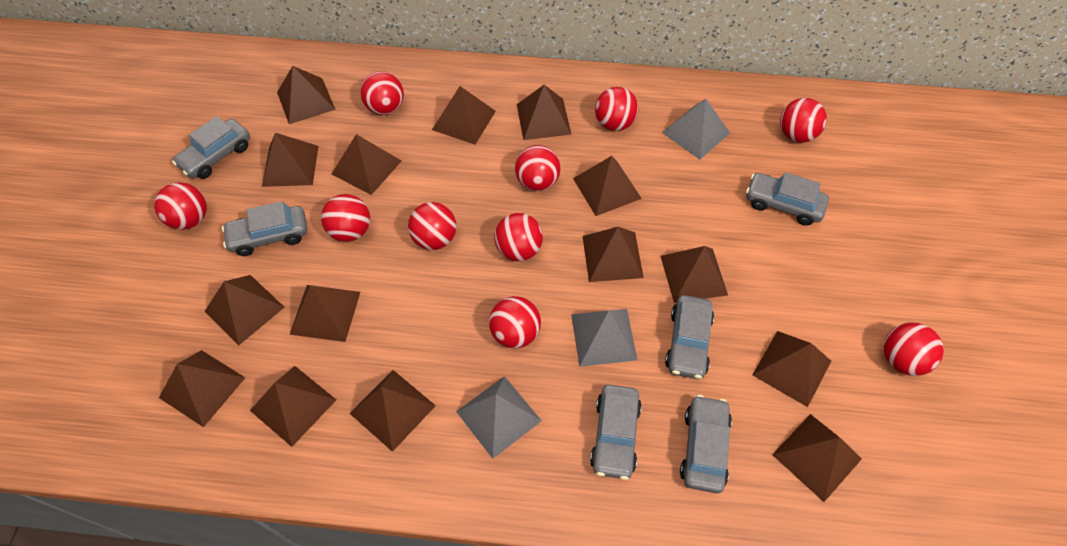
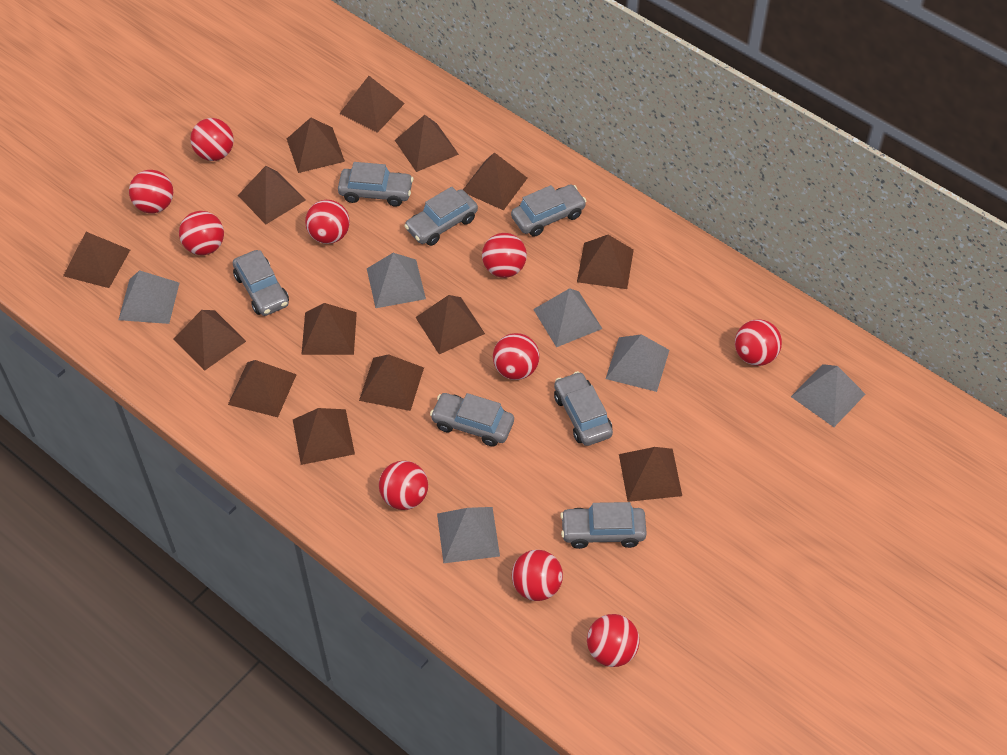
brown pyramid: [159,350,245,427] [205,275,284,345] [250,366,336,447] [262,133,318,187] [277,66,336,124] [290,285,360,342] [332,134,401,195] [349,370,436,452] [432,86,496,145] [517,85,572,140] [573,156,642,216] [582,227,644,282] [661,246,728,303] [753,331,831,407] [772,414,862,502] = 15 -> [63,232,130,288] [174,310,246,371] [228,360,297,417] [238,166,306,224] [287,118,345,173] [293,408,355,465] [301,303,357,355] [339,76,405,133] [359,354,424,411] [395,115,459,172] [415,295,485,354] [463,152,527,210] [577,235,634,289] [619,447,682,502] = 14
grey car: [172,116,250,179] [222,201,307,256] [590,385,642,480] [665,295,714,379] [680,395,732,493] [746,172,829,226] = 6 -> [233,250,289,316] [338,162,413,207] [404,187,478,246] [430,393,514,447] [511,184,587,237] [554,371,613,446] [560,502,647,549] = 7
grey pyramid: [456,376,542,459] [571,309,637,367] [662,99,730,159] = 3 -> [119,270,179,324] [367,253,426,308] [437,507,500,563] [533,288,602,347] [606,334,669,392] [791,364,866,427] = 6

